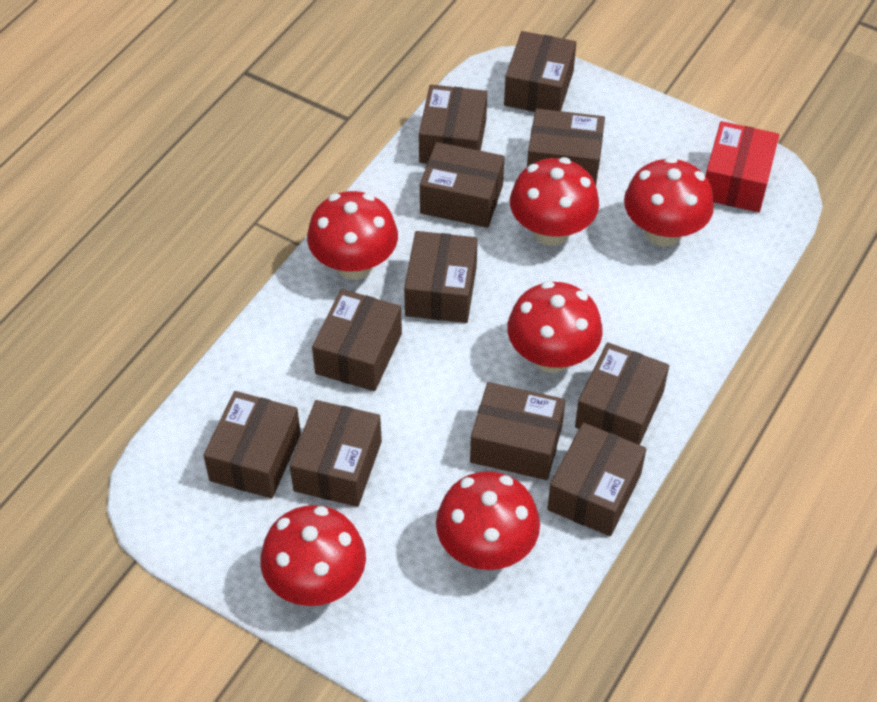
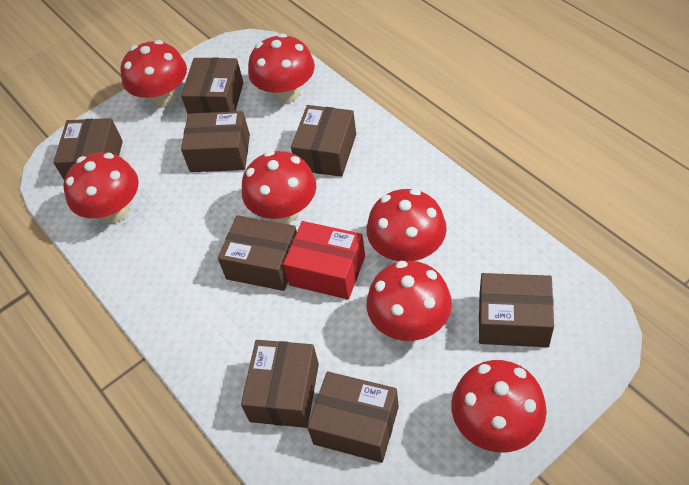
brown box: [203,391,301,499] [290,400,382,507] [312,289,402,391] [404,231,478,323] [419,85,487,164] [420,142,504,228] [470,382,565,480] [504,31,576,112] [527,109,605,185] [547,422,646,536] [575,342,669,445] = 11 -> [53,118,123,180] [181,57,243,114] [181,111,250,172] [218,215,297,291] [241,340,319,428] [291,105,356,177] [307,371,399,463] [479,273,554,347] = 8
red mushroom: [260,505,366,606] [307,191,398,280] [436,471,540,570] [507,281,603,373] [510,157,599,246] [624,157,714,247] = 6 -> [63,153,138,223] [120,40,187,108] [242,151,316,224] [248,33,315,103] [366,261,452,341] [367,189,447,262] [451,360,547,453] = 7

